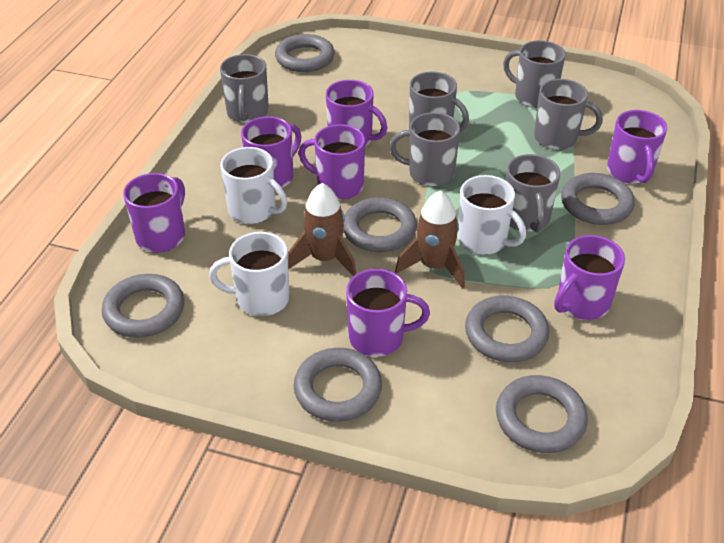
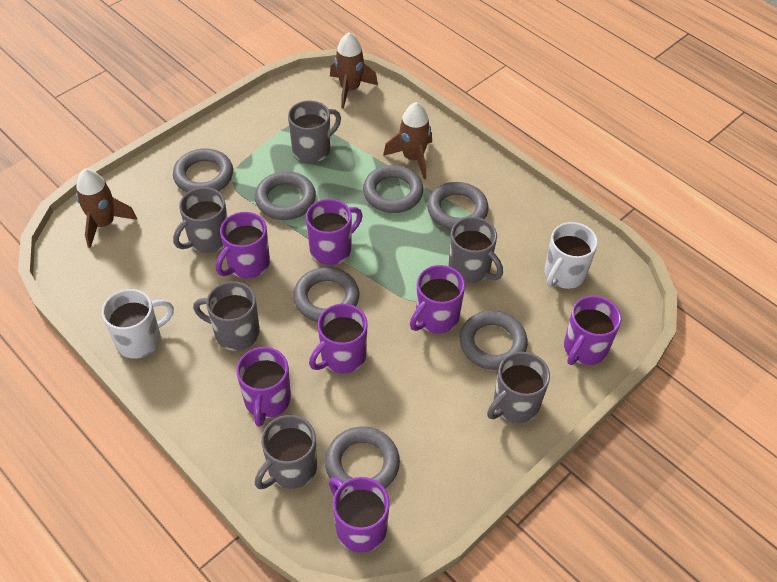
brown rocket: [288,183,356,276] [395,190,465,289] = 2 -> [76,169,137,248] [330,32,378,109] [383,102,432,179] = 3
white mug: [209,232,290,316] [220,147,287,224] [457,175,526,255] = 3 -> [102,289,174,359] [545,222,598,289] = 2

